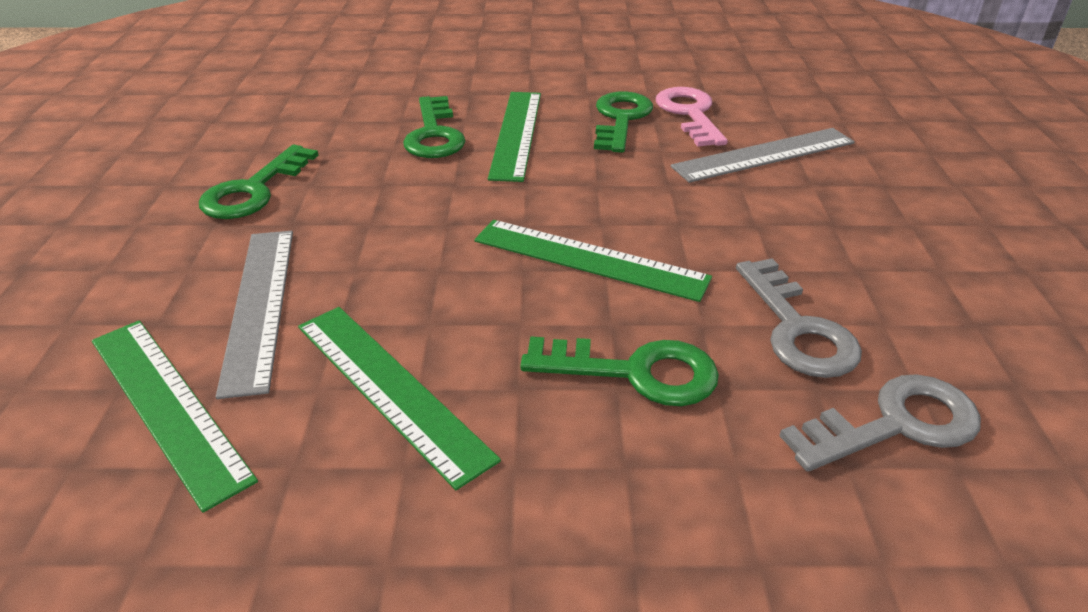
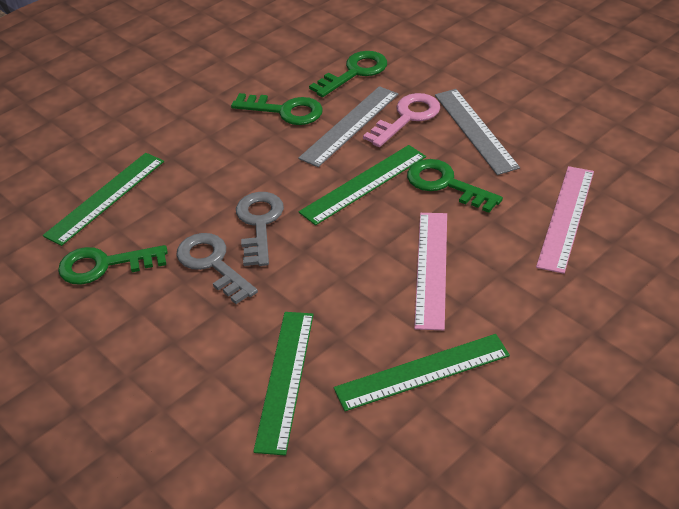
pink ruler: none = 0 -> [414,213,447,330] [536,166,594,274] = 2

